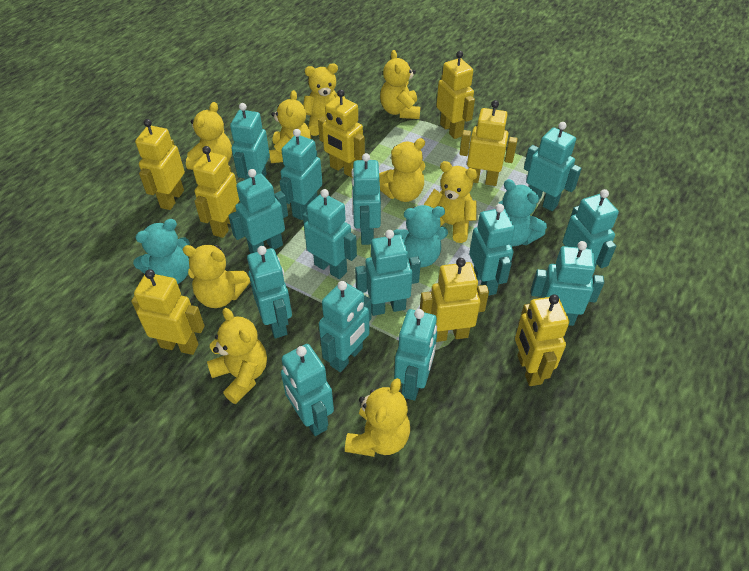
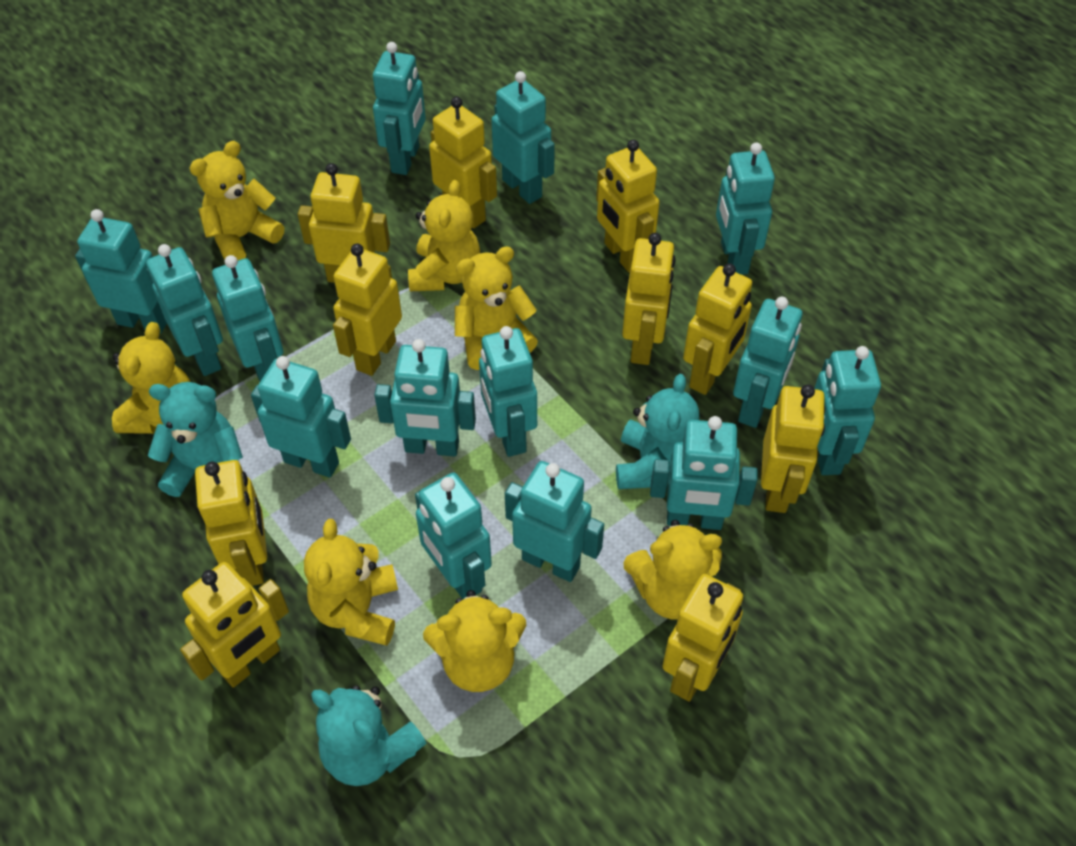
yellow robot: [131,269,205,355] [135,119,185,210] [193,146,240,238] [318,89,365,178] [420,258,489,342] [436,51,475,139] [460,100,518,186] [515,294,569,386] = 8 -> [180,562,289,688] [195,460,267,586] [298,163,390,283] [333,243,402,376] [429,96,497,228] [596,139,660,273] [622,233,675,365] [662,574,743,702] [683,263,752,395] [761,384,825,513] = 10
yellow teddy bear: [182,245,250,308] [186,102,232,170] [207,308,267,404] [269,90,311,163] [303,63,346,136] [345,378,410,457] [379,138,425,202] [380,50,420,119] [424,161,478,243] = 9 -> [112,322,191,434] [189,141,284,260] [304,519,398,646] [408,180,480,291] [423,590,527,692] [455,246,538,370] [623,520,722,620] = 7

